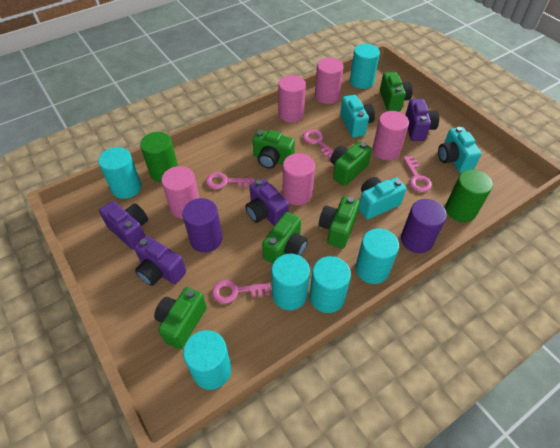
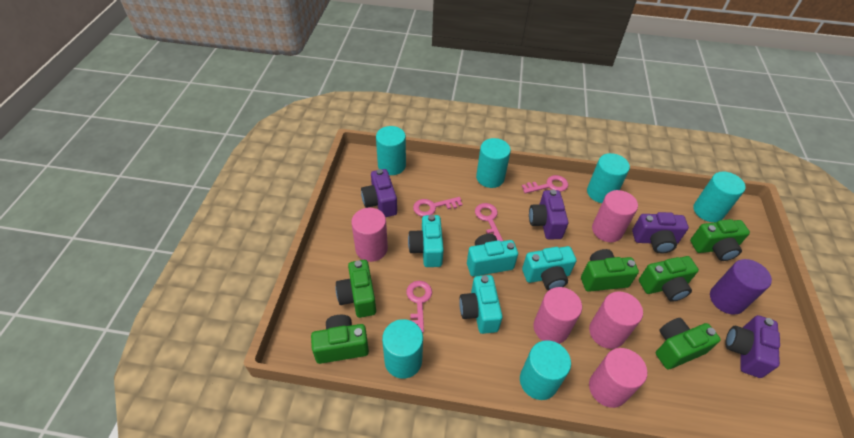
green cylinder: [140,132,178,183] [445,169,493,222] = 2 -> none = 0
purple cylinder: [182,198,222,253] [401,199,447,253] = 2 -> [710,259,772,315] = 1
turquoise camera: [340,95,375,137] [359,177,406,219] [438,127,482,173] = 3 -> [408,215,444,267] [459,275,503,334] [467,234,518,277] [522,246,576,290] = 4

